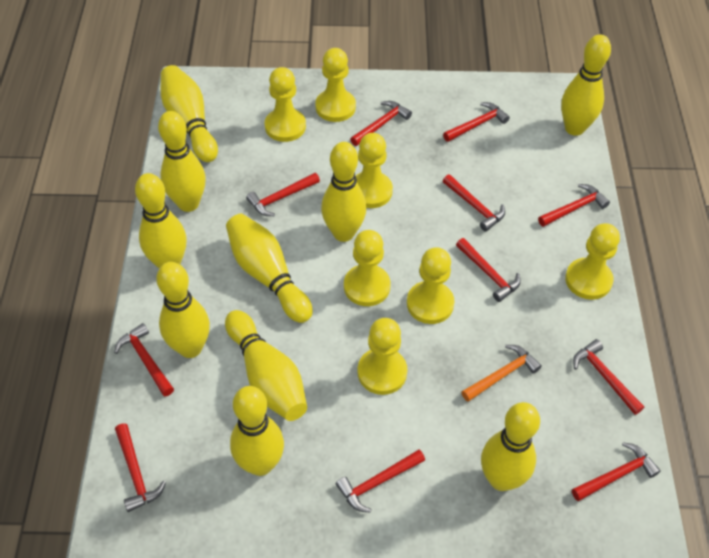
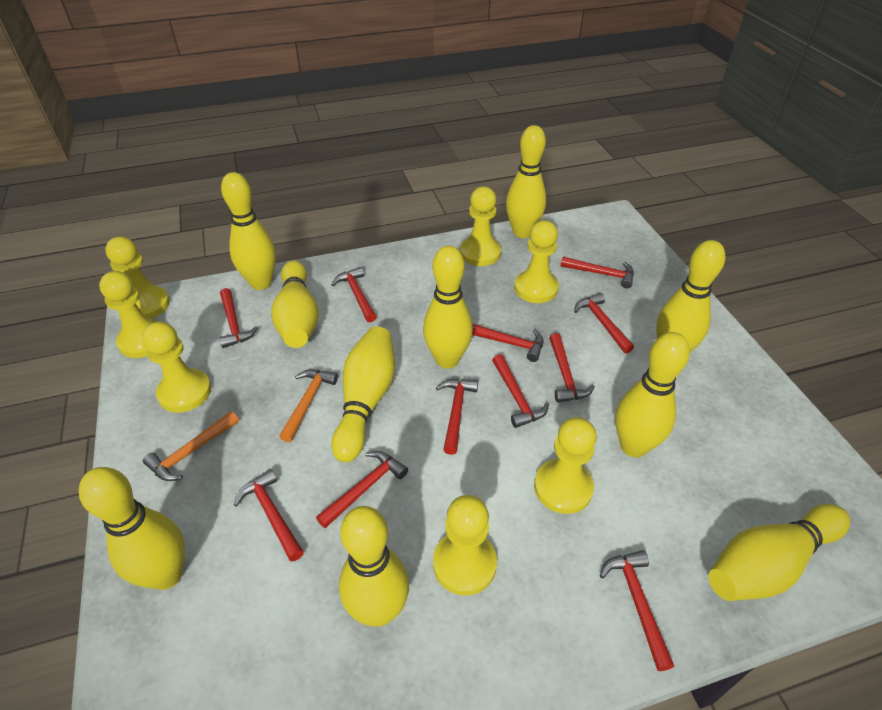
orange hammer: [462,345,542,402] = 1 -> [143,411,239,481] [279,370,338,442] = 2

